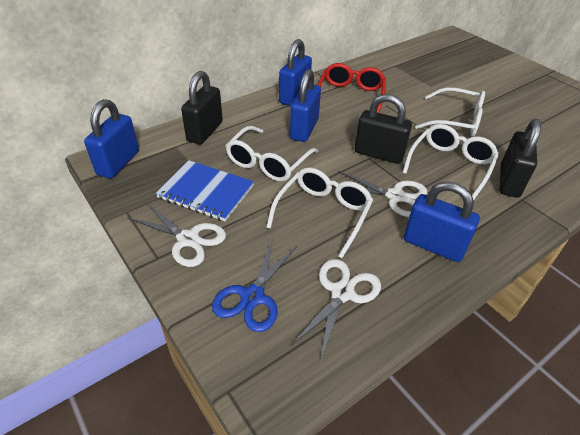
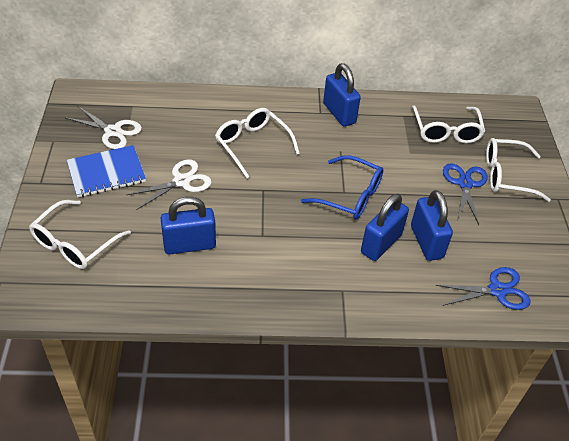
black padlock: [181,71,223,144] [354,94,412,164] [499,119,541,198] = 3 -> none = 0
blue glasses: none = 0 -> [301,155,383,219] = 1
blue scissors: [212,238,298,332] = 1 -> [435,267,531,310] [443,163,488,225] = 2
red glasses: [318,63,386,113] = 1 -> none = 0
white scissors: [127,202,226,267] [291,259,381,359] [332,171,427,217] = 3 -> [65,106,142,149] [127,159,212,210] = 2

